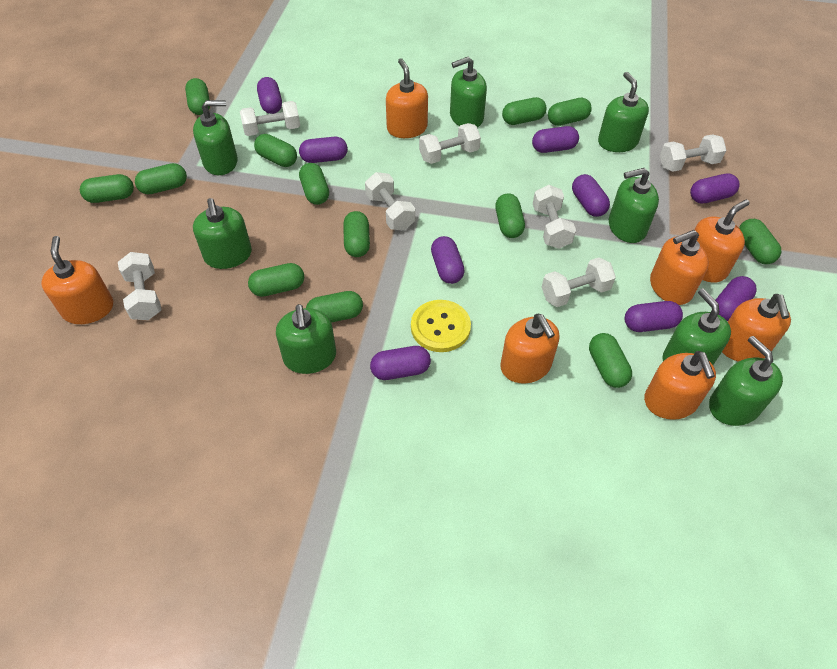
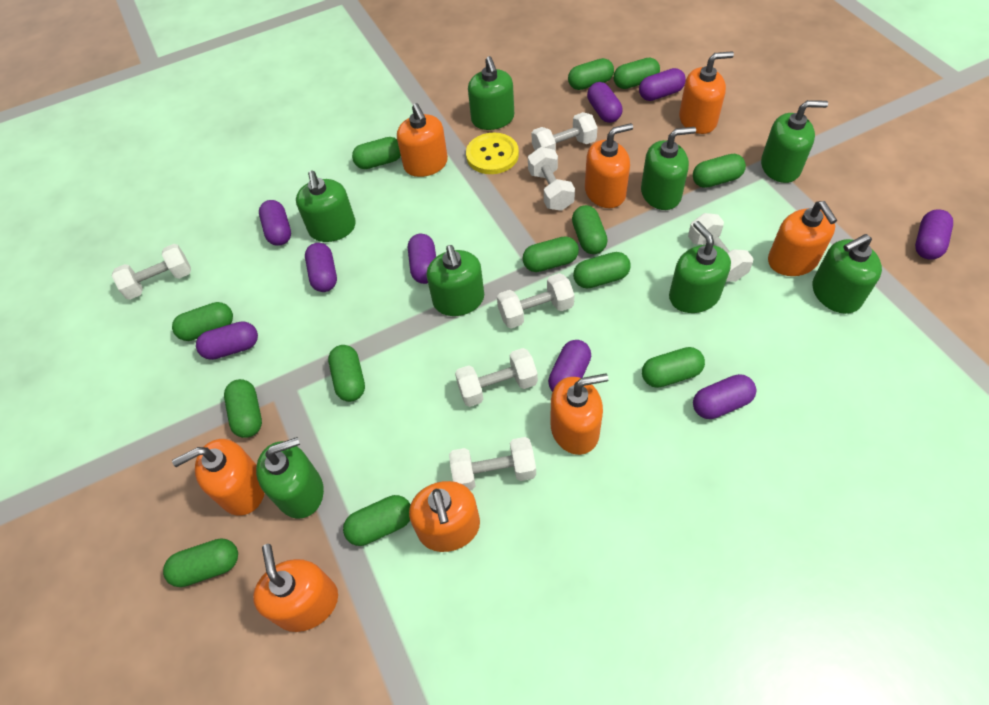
orange soap dispenser: [41,236,113,324] [386,58,428,138] [500,314,560,384] [644,351,716,420] [650,230,709,305] [694,199,750,282] [722,294,791,362] = 7 -> [172,439,265,516] [253,544,338,632] [397,103,448,177] [409,481,480,552] [551,373,609,455] [585,123,633,208] [679,51,734,134] [768,201,837,276] = 8

